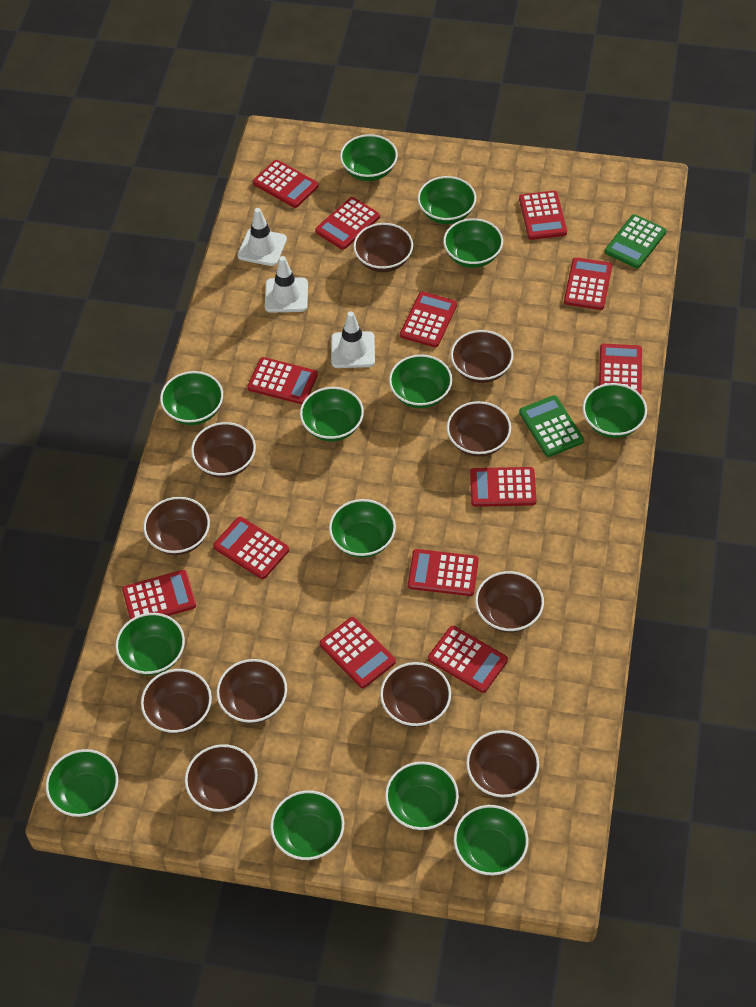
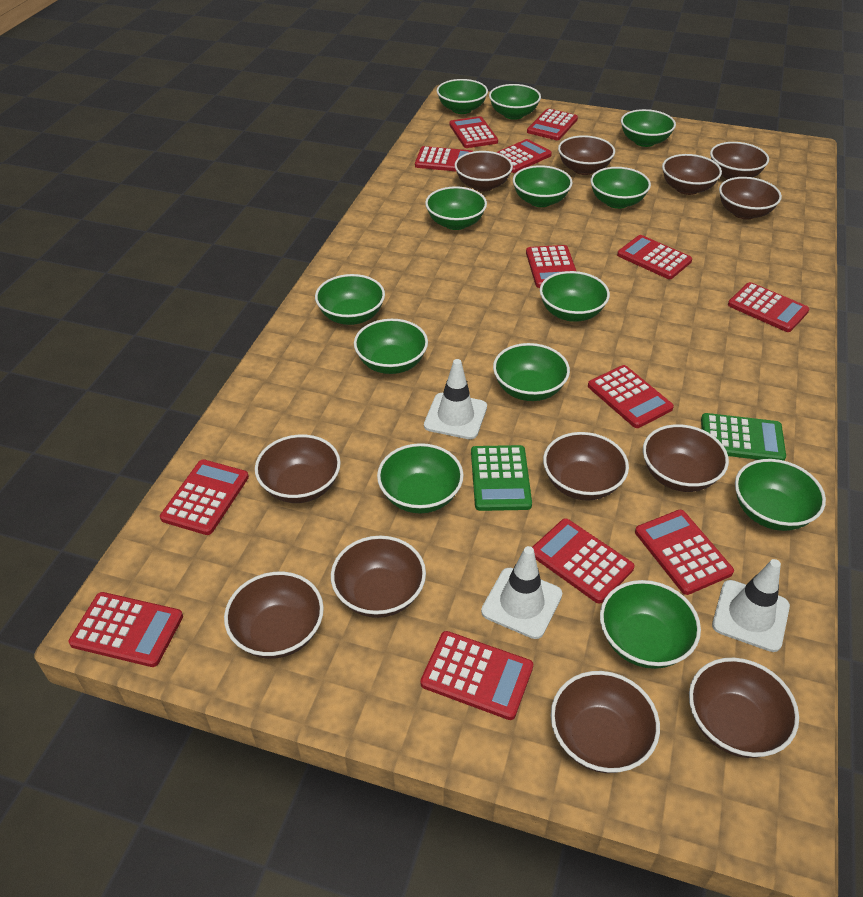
brown bowl: [141,669,212,734] [143,497,210,555] [185,744,258,812] [191,422,256,478] [217,659,287,724] [353,223,413,272] [380,662,451,727] [447,401,511,457] [451,330,513,383] [466,730,539,798] [475,571,544,633] = 11 -> [224,572,324,659] [255,435,341,503] [331,536,426,618] [455,151,513,192] [543,432,629,501] [551,671,660,773] [558,135,615,175] [643,424,729,492] [662,154,722,195] [689,658,799,758] [710,142,769,180] [719,177,782,220] = 12

